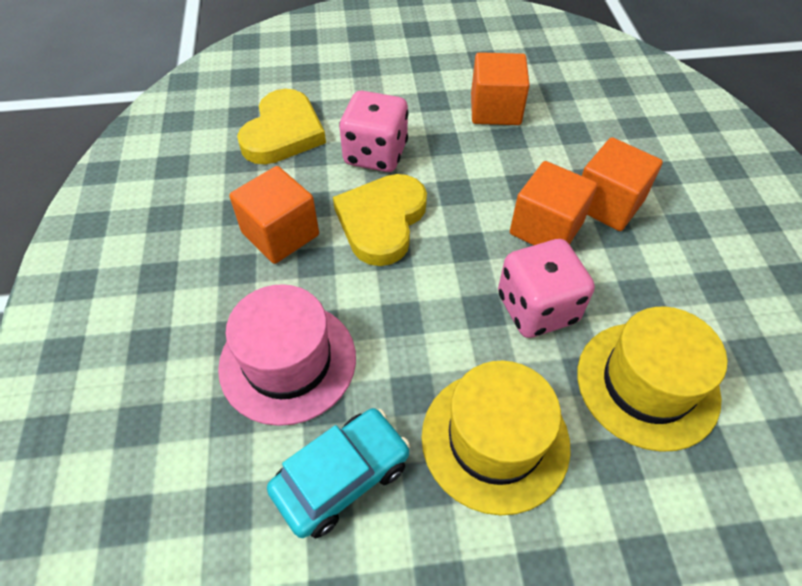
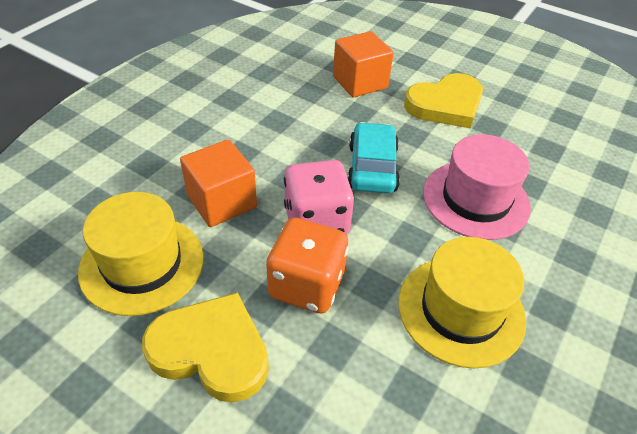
orange cube: [229,166,319,264] [471,52,530,125] [510,161,597,245] [582,137,663,231] = 4 -> [180,140,257,227] [333,31,394,98] = 2
orange dice: none = 0 -> [266,218,349,314] = 1
pink dice: [339,91,409,172] [498,239,595,338] = 2 -> [284,160,355,234] = 1

